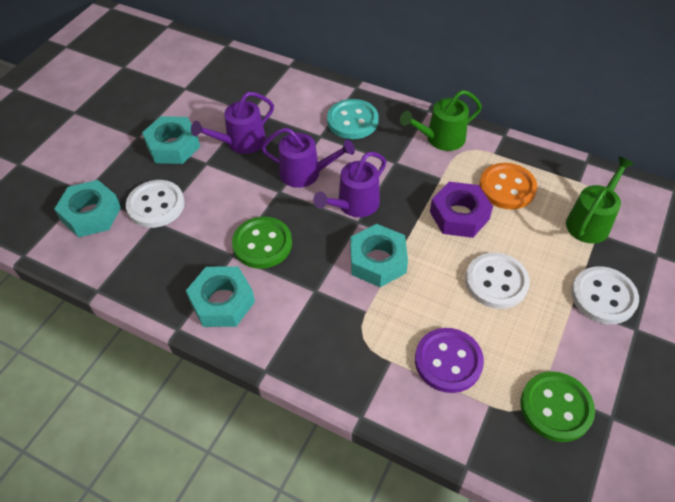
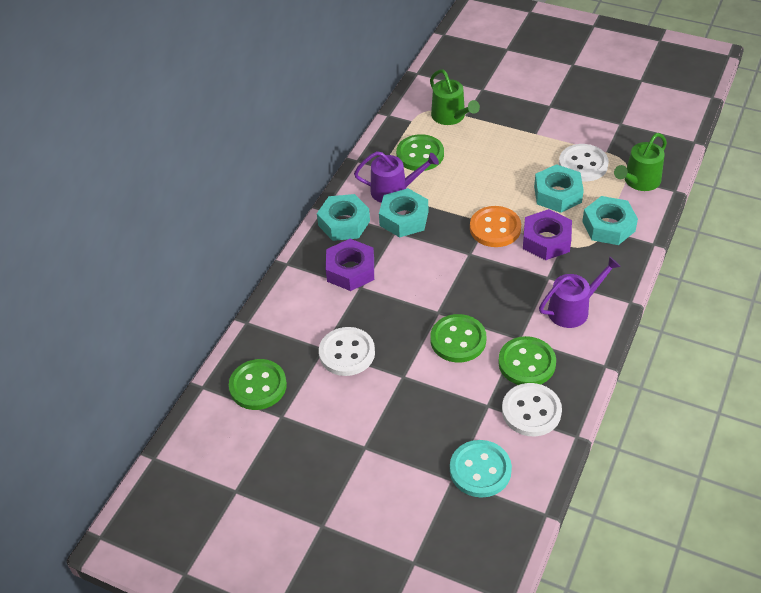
green button: [232,217,292,269] [520,371,595,442] = 2 -> [229,359,287,410] [396,134,444,171] [430,314,486,362] [498,336,556,385] = 4
purple button: [415,328,484,393] = 1 -> none = 0
purple nut: [430,182,493,238] = 1 -> [326,239,374,291] [523,209,572,260] = 2
purple watering can: [191,92,274,154] [261,127,355,188] [313,152,386,217] = 3 -> [354,151,439,203] [539,256,621,328] = 2

